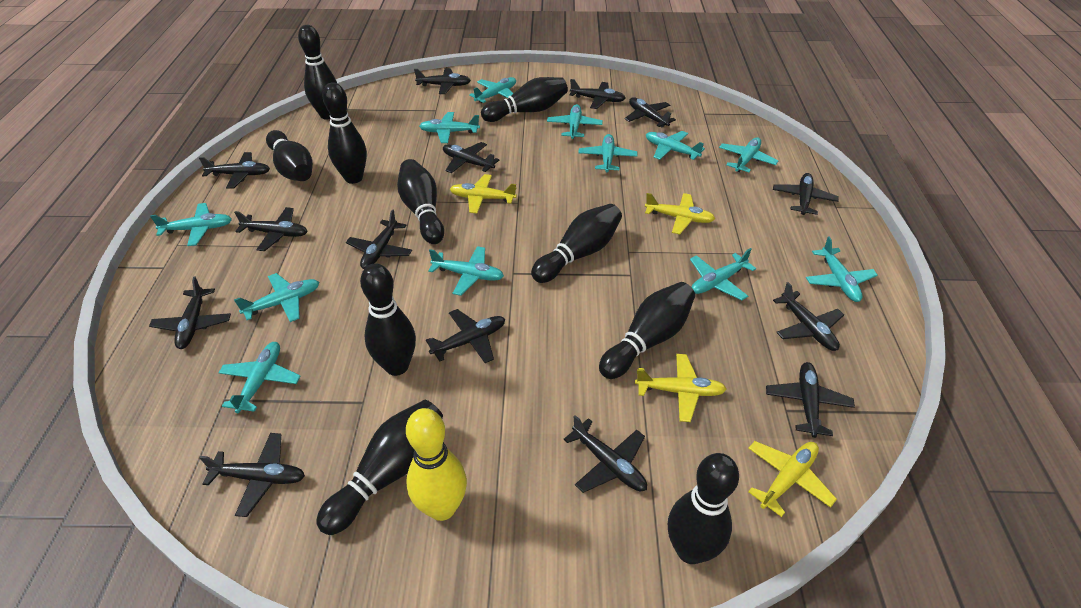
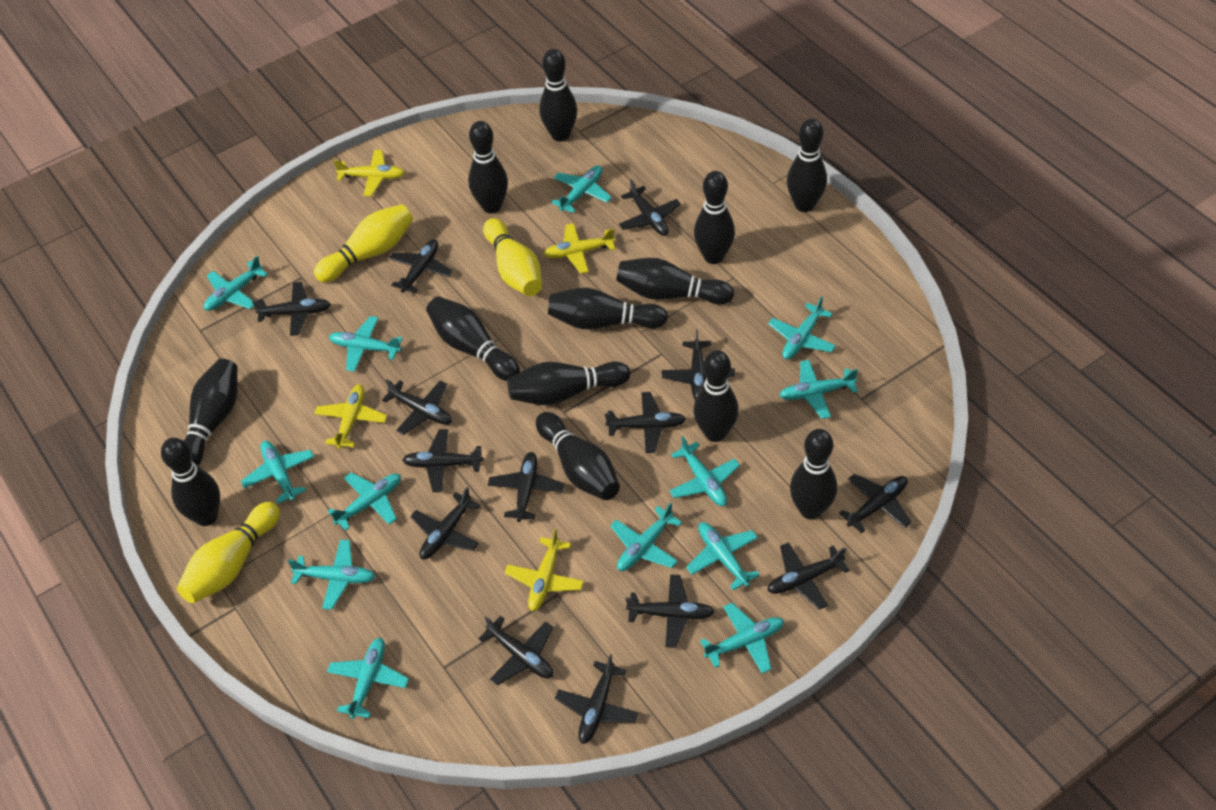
black bowling pin: [266,130,313,181] [298,25,337,120] [316,400,443,535] [322,82,367,184] [360,264,416,376] [397,159,444,244] [481,77,568,122] [531,204,622,283] [599,282,695,379] [668,453,739,564] = 10 -> [161,438,220,526] [184,358,238,466] [426,296,520,381] [468,121,508,213] [508,362,630,405] [536,412,620,500] [539,49,577,142] [548,288,668,330] [616,258,734,305] [693,350,739,442] [694,171,735,264] [787,118,827,212] [790,429,837,519] = 13
turquoise plane: [150,203,232,246] [218,342,300,413] [234,273,319,322] [419,112,480,143] [428,246,504,296] [469,77,516,103] [547,104,603,139] [578,134,638,172] [646,131,705,160] [690,248,756,300] [719,137,778,172] [806,237,878,302] = 12 -> [204,256,268,311] [241,441,314,503] [288,540,375,610] [327,472,401,531] [327,638,409,719] [329,316,403,372] [551,165,612,213] [610,503,682,571] [669,436,740,506] [686,522,760,590] [700,603,784,674] [768,296,836,359] [779,360,858,419] = 13
yellow bowling pin: [406,408,467,521] = 1 -> [177,502,280,603] [314,204,413,282] [483,218,542,296] = 3

